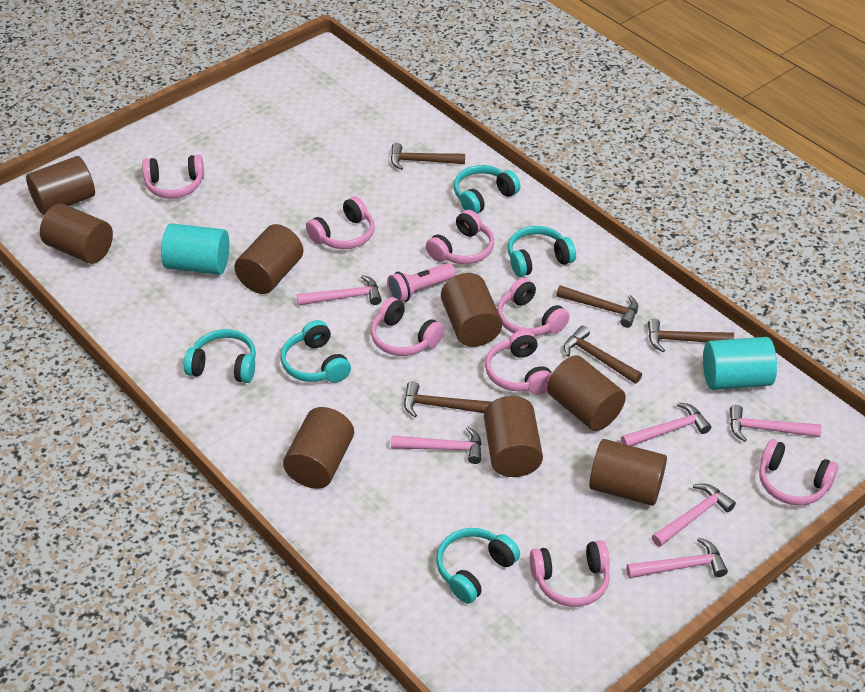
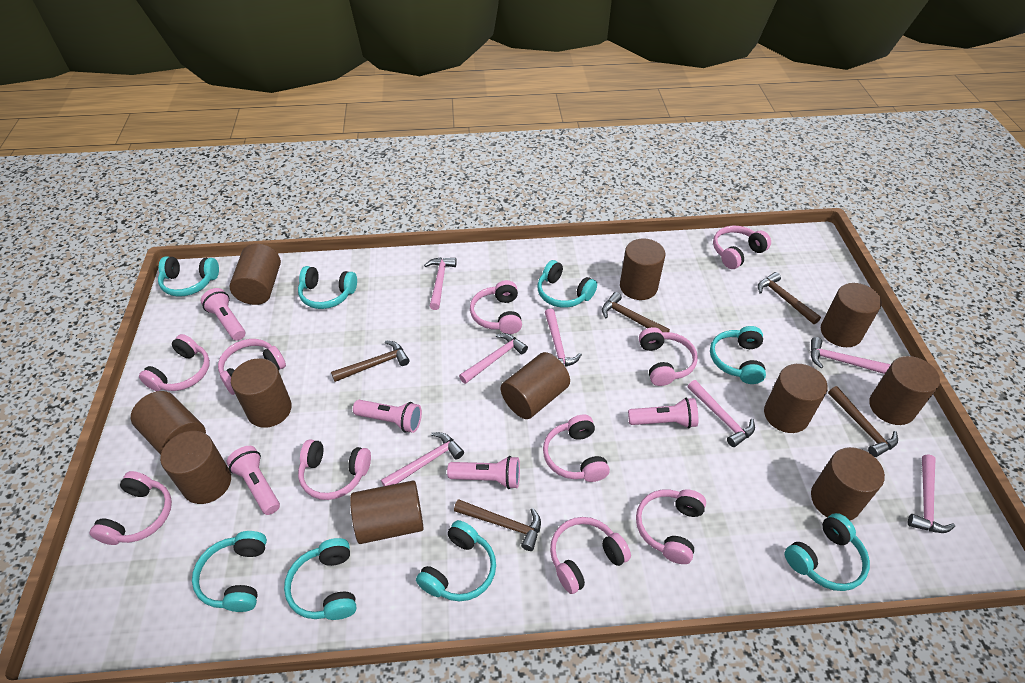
brown cylinder: [26,156,95,215] [40,204,113,264] [234,224,303,294] [283,407,354,489] [441,273,502,347] [484,396,543,477] [547,355,626,431] [589,439,667,506] = 8 -> [131,391,206,455] [160,431,231,504] [229,244,281,305] [231,358,292,428] [350,481,424,544] [501,352,570,419] [620,238,665,300] [764,364,828,433] [811,447,885,520] [821,283,882,347] [869,356,940,425] = 11
pink flashlight: [387,263,455,302] = 1 -> [201,288,245,341] [226,446,280,515] [353,400,422,433] [447,456,520,489] [628,398,698,428] = 5
pink hammer: [297,275,382,306] [391,427,482,464] [621,402,711,446] [626,537,728,578] [652,484,736,547] [730,405,822,442] = 6 -> [381,432,464,486] [424,258,457,310] [459,333,528,384] [545,308,582,367] [688,380,755,447] [810,337,890,374] [908,455,955,533] = 7
pink headphones: [142,155,204,198] [306,196,375,249] [371,297,444,356] [426,210,494,264] [485,330,552,395] [497,278,570,336] [530,540,610,607] [759,439,838,505] = 8 -> [90,471,172,545] [139,334,210,391] [218,339,286,395] [298,439,371,500] [470,280,522,334] [543,415,610,482] [550,517,631,594] [636,489,706,564] [639,327,698,386] [713,226,771,269] = 10
turquoise cylinder: [161,223,229,275] [703,337,777,390] = 2 -> none = 0
turquoise headphones: [184,329,256,383] [281,320,351,383] [436,528,520,604] [454,165,520,214] [508,226,576,277] = 5 -> [158,256,219,297] [192,531,267,612] [284,538,357,620] [298,266,357,309] [416,520,496,601] [537,260,597,308] [710,326,766,384] [785,513,870,591] = 8

